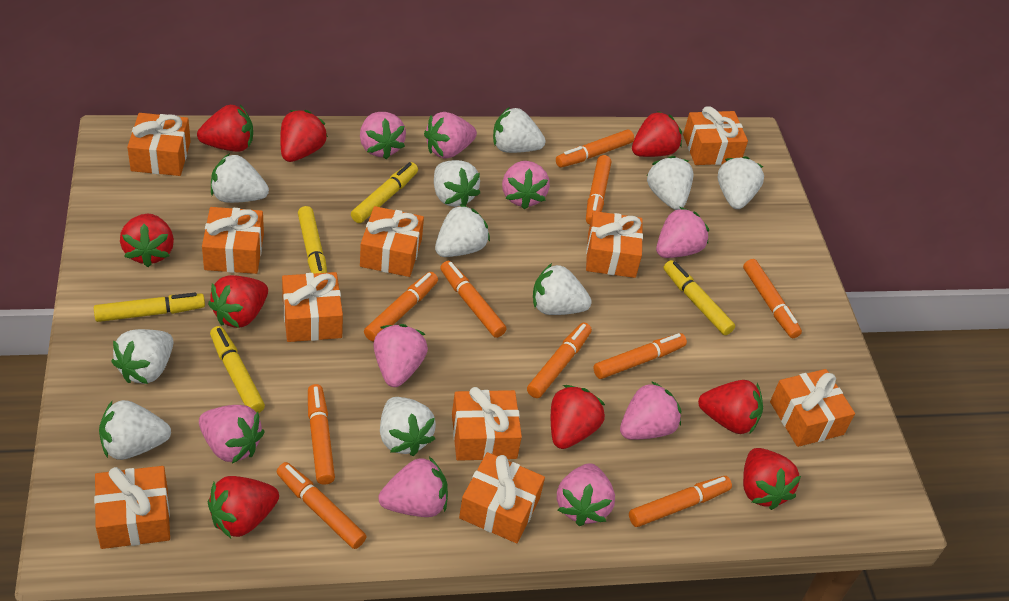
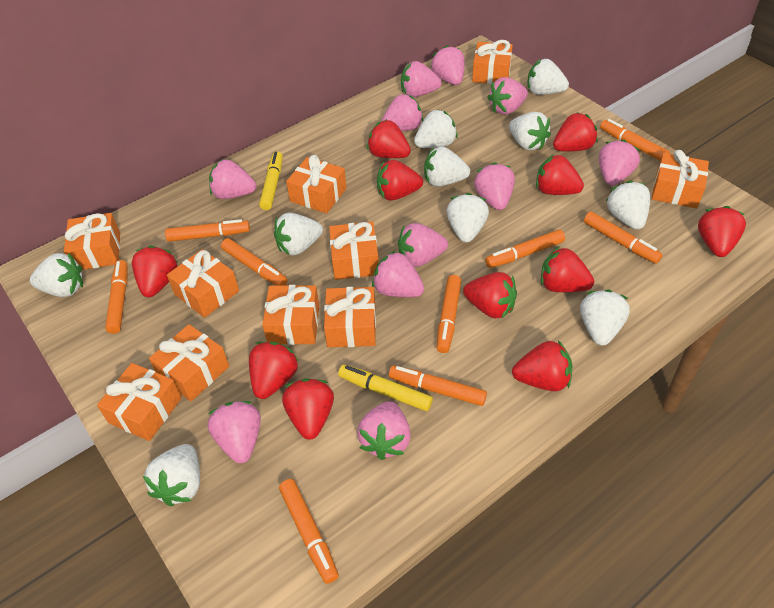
orange marker: [277,462,366,549] [308,384,335,485] [364,272,438,341] [440,261,507,338] [527,323,592,398] [556,129,634,168] [586,155,611,225] [593,333,687,379] [629,476,732,527] [743,259,802,338] = 10 -> [105,260,128,334] [165,219,250,242] [221,238,288,286] [279,479,339,584] [389,366,487,406] [437,275,461,353] [485,229,565,268] [584,212,662,264] [600,119,670,161] = 9
pink strawberry: [199,405,265,464] [360,112,406,159] [373,324,428,387] [378,457,448,517] [424,112,477,159] [502,161,550,210] [557,463,615,526] [620,381,681,440] [656,207,709,258] = 9 -> [208,401,261,463] [209,159,256,199] [357,401,411,460] [372,251,424,297] [381,94,423,131] [398,223,448,267] [401,61,442,97] [431,45,465,85] [474,162,515,210] [487,77,528,115] [599,140,640,186] = 11
red strawberry: [120,214,174,267] [197,105,253,152] [208,275,268,328] [208,476,279,538] [280,110,328,162] [551,385,605,449] [632,111,682,157] [698,380,763,435] [743,448,801,510] = 9 -> [132,246,178,297] [249,341,299,399] [282,378,334,440] [367,119,411,158] [377,160,423,201] [463,272,517,319] [512,340,572,391] [536,154,584,195] [541,246,594,292] [553,112,598,152] [698,206,746,257] = 11
yellow marker: [94,293,205,322] [210,326,265,413] [298,206,327,273] [351,162,418,223] [664,260,735,335] = 5 -> [259,152,283,210] [338,365,433,411] = 2

